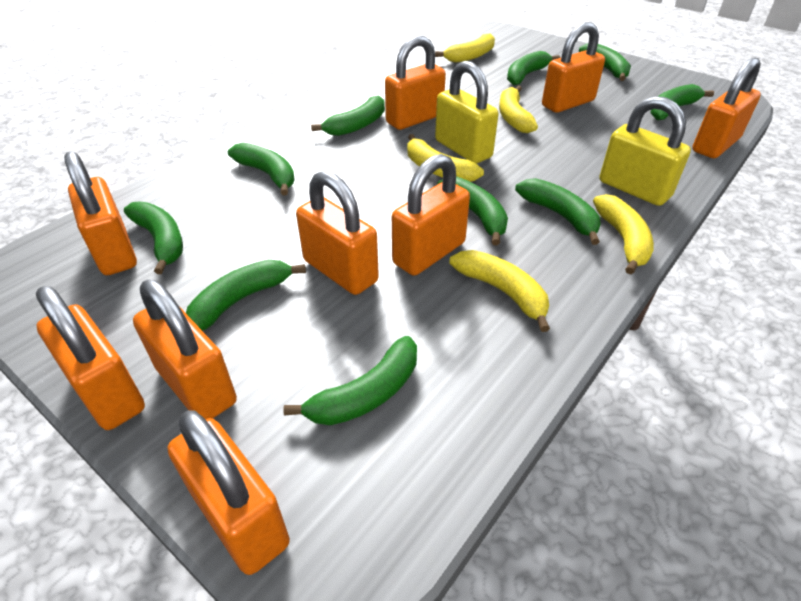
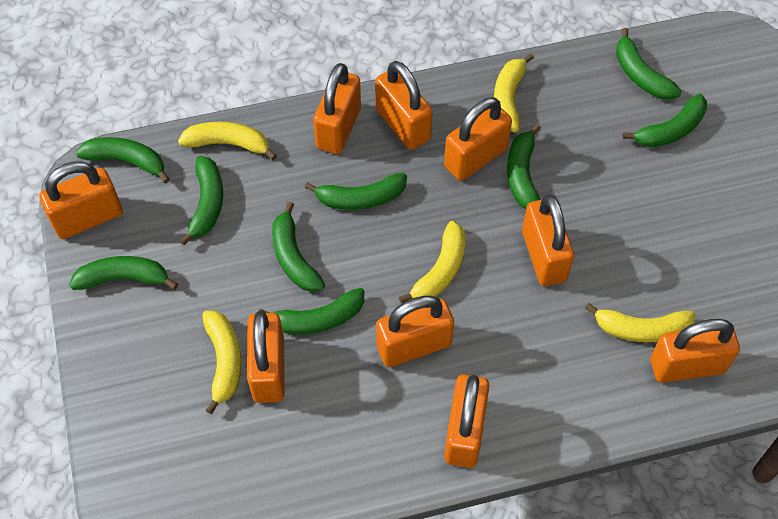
green banana: [124,201,183,274] [186,260,306,331] [228,143,295,196] [283,336,417,425] [311,95,385,136] [437,176,508,246] [507,51,560,85] [515,178,601,245] [579,43,631,81] [650,84,714,120] = 10 -> [69,256,178,290] [76,137,170,183] [180,156,223,246] [259,288,364,334] [272,202,325,292] [305,173,407,210] [507,124,540,209] [616,28,682,100] [622,94,707,147] = 9
yellow padlock: [435,61,498,164] [600,96,691,206] = 2 -> none = 0

